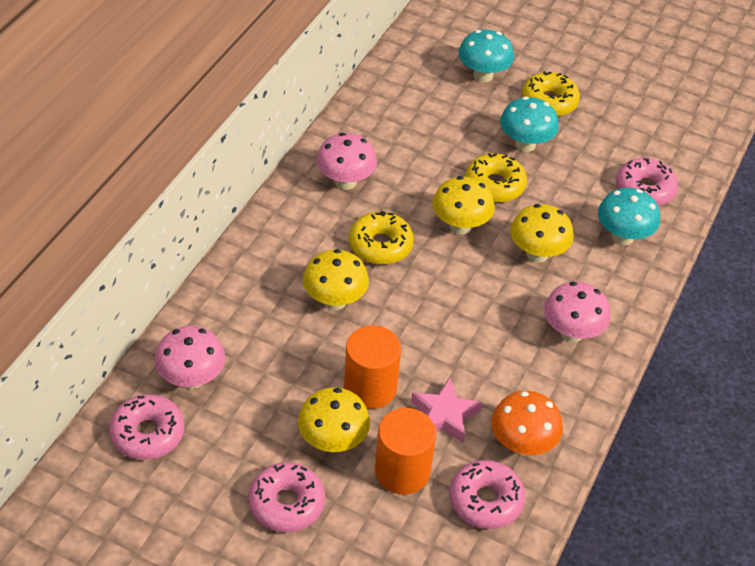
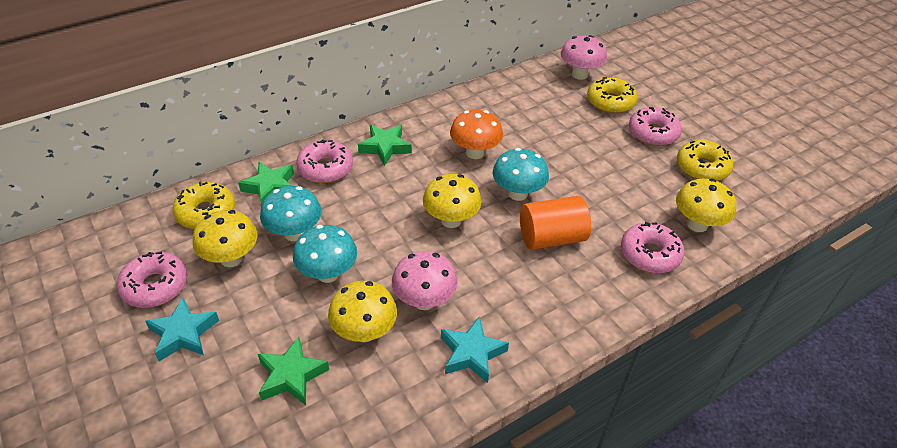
green star: none = 0 -> [238,162,294,206] [258,337,329,405] [358,125,412,166] = 3
orange cylinder: [344,325,401,409] [375,408,436,494] = 2 -> [520,196,591,250] = 1
pink mushroom: [155,326,225,389] [316,133,377,190] [544,282,611,342] = 3 -> [392,251,458,310] [561,35,607,80] = 2
pink star: [411,378,482,443] = 1 -> none = 0
turquoise star: none = 0 -> [145,297,219,361] [441,316,509,383] = 2

